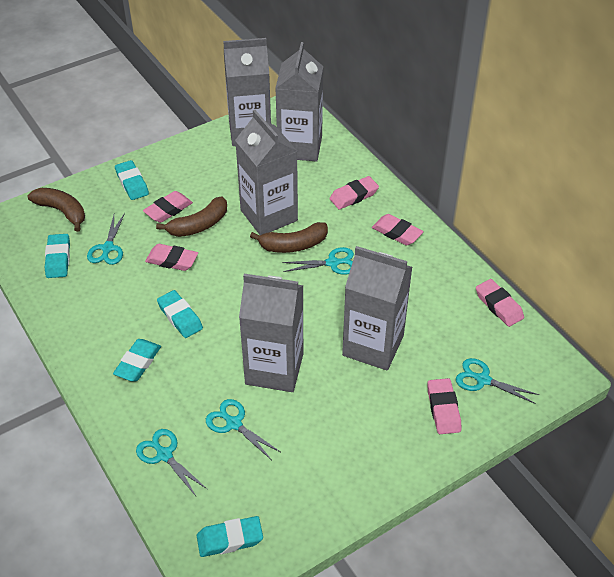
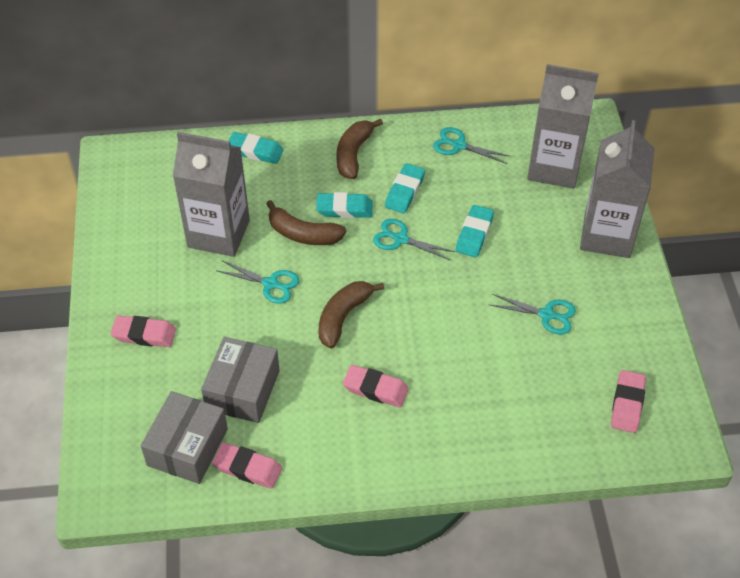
grey box: none = 0 -> [141,391,228,484] [201,337,280,423] = 2
grey carton: [223,38,271,146] [235,110,298,235] [239,274,303,392] [275,42,323,162] [342,246,412,371] = 5 -> [173,132,250,257] [527,64,599,189] [580,120,655,258] = 3
pink eraser: [143,191,193,223] [145,244,198,271] [329,176,379,209] [372,214,424,245] [427,378,461,434] [476,279,524,327] = 6 -> [111,315,176,347] [212,442,282,489] [343,365,409,407] [611,370,646,433] = 4
turquoise eraser: [45,234,70,278] [113,339,161,381] [115,160,149,200] [157,290,203,338] [197,516,263,557] = 5 -> [229,132,284,164] [316,192,373,218] [385,163,425,213] [456,205,494,258] = 4
turquoise scissors: [87,213,125,265] [136,429,207,496] [206,399,280,459] [282,247,354,275] [456,358,539,404] = 5 -> [218,261,299,304] [373,219,455,261] [433,127,511,164] [490,294,576,335] = 4

